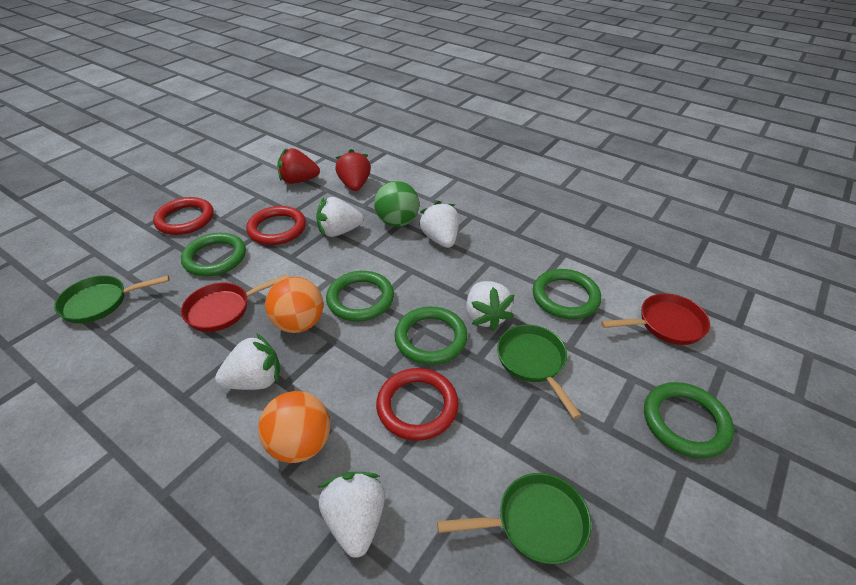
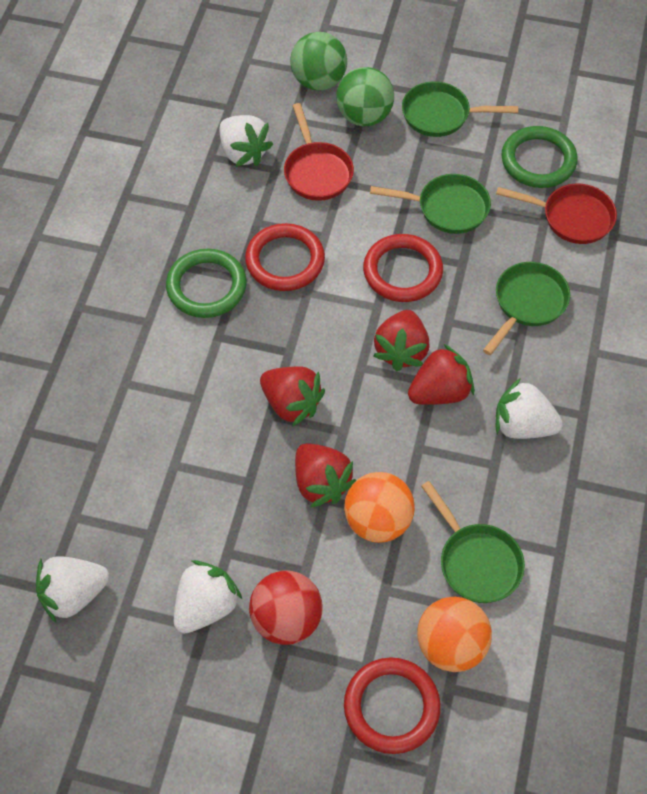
green ball: [374,181,419,227] = 1 -> [290,32,347,91] [336,67,394,126] = 2
green pan: [54,275,170,324] [437,473,591,564] [497,325,582,419] = 3 -> [370,174,491,234] [402,82,518,137] [421,481,525,603] [483,262,570,355] = 4
green ring: [181,233,246,276] [326,271,394,321] [394,307,468,365] [533,269,601,319] [644,382,734,458] = 5 -> [166,249,247,318] [501,126,578,188] = 2
red ball: none = 0 -> [249,571,323,645] = 1
red strawberry: [277,148,320,184] [335,149,371,191] = 2 -> [260,366,325,427] [295,443,356,507] [373,310,430,371] [408,344,474,405] = 4
white strawberry: [215,333,280,390] [316,197,364,237] [318,472,385,558] [419,201,459,248] [466,281,514,331] = 5 -> [36,556,109,622] [174,560,243,634] [219,115,273,167] [496,378,563,439] = 4

